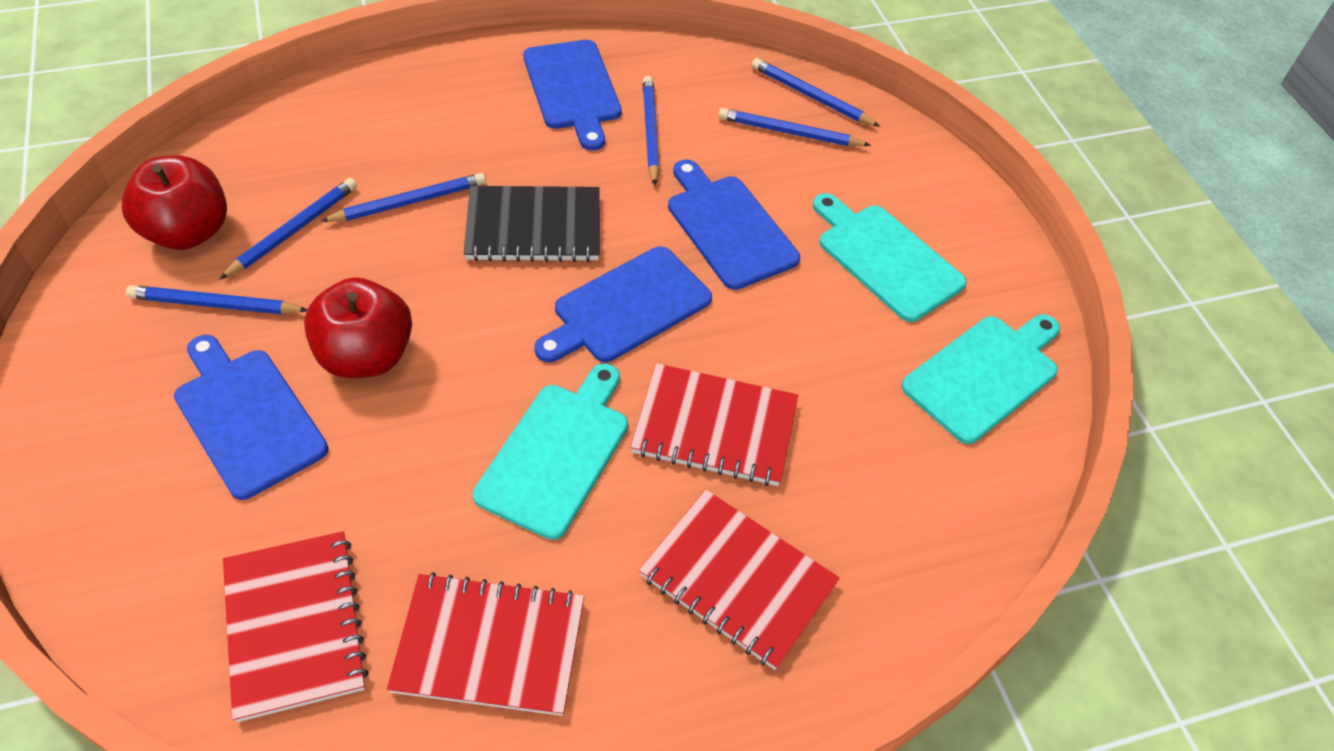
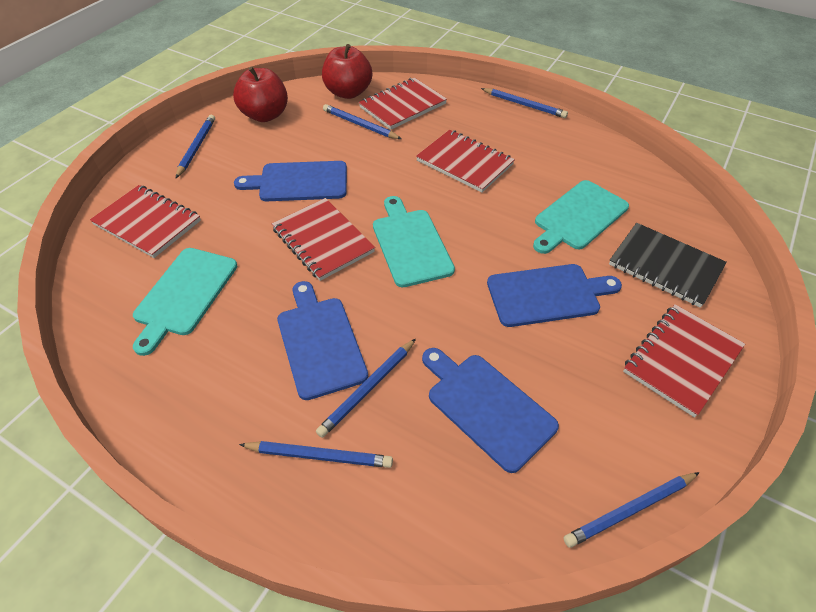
red notebook: [223,531,368,722] [387,572,584,716] [630,363,798,486] [639,490,840,670] = 4 -> [90,185,201,258] [272,198,375,281] [359,78,447,130] [416,130,515,193] [623,304,745,417] = 5

